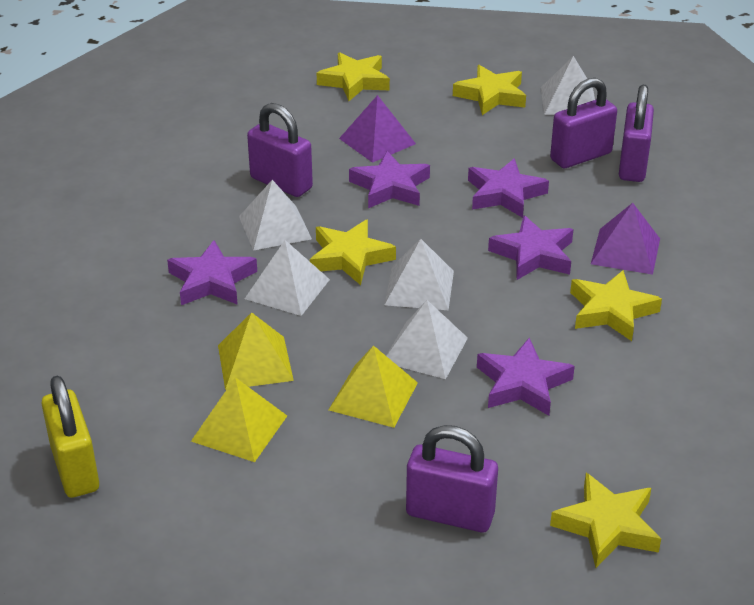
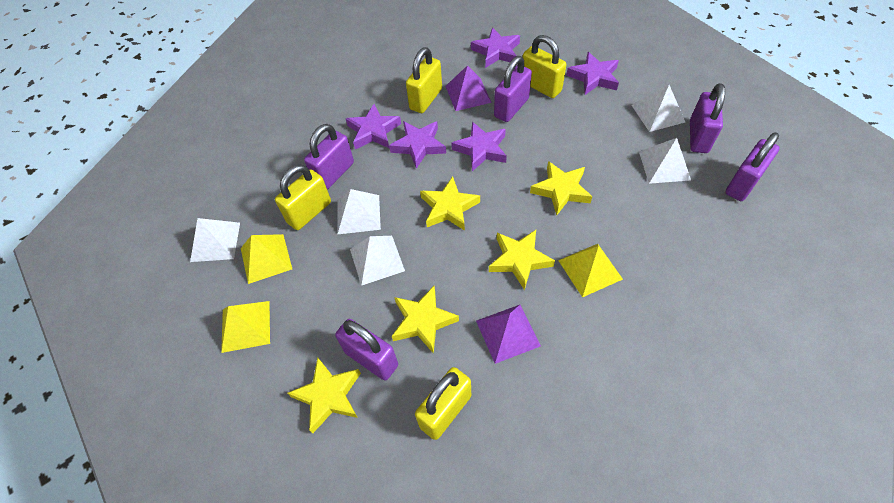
purple padlock: [247,103,313,197] [406,425,498,532] [550,78,617,168] [619,85,654,182] = 4 -> [304,124,354,190] [335,319,398,380] [494,56,532,122] [690,83,725,153] [725,132,780,201] = 5
yellow padlock: [41,376,99,498] = 1 -> [275,164,331,230] [406,47,442,113] [415,367,471,440] [522,35,566,98] = 4

